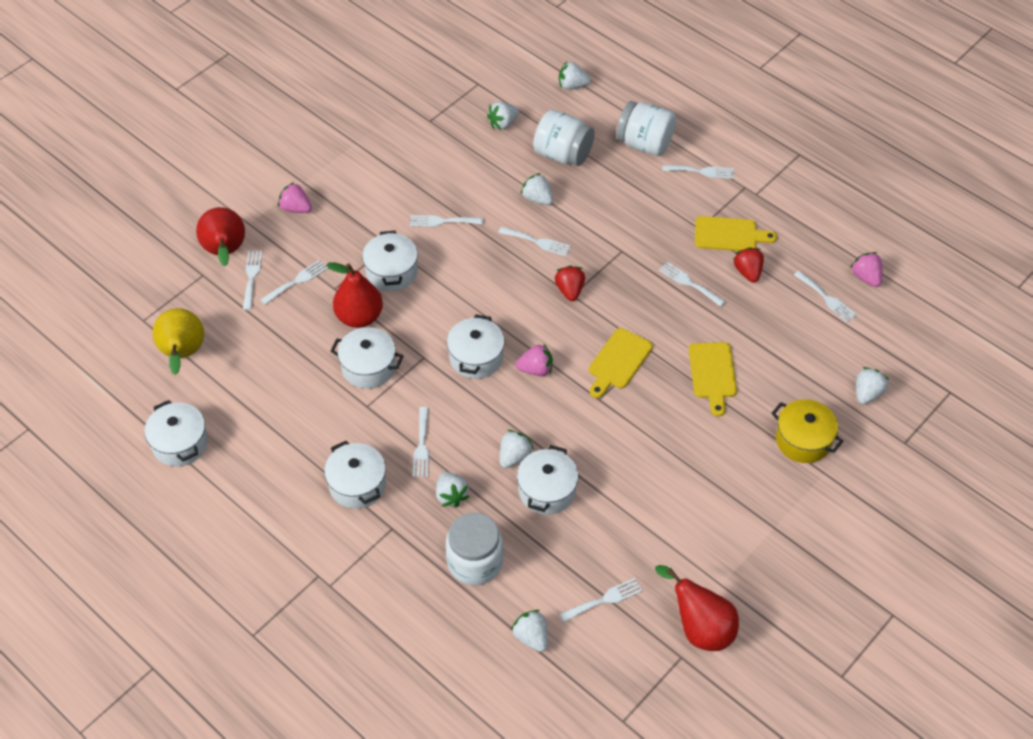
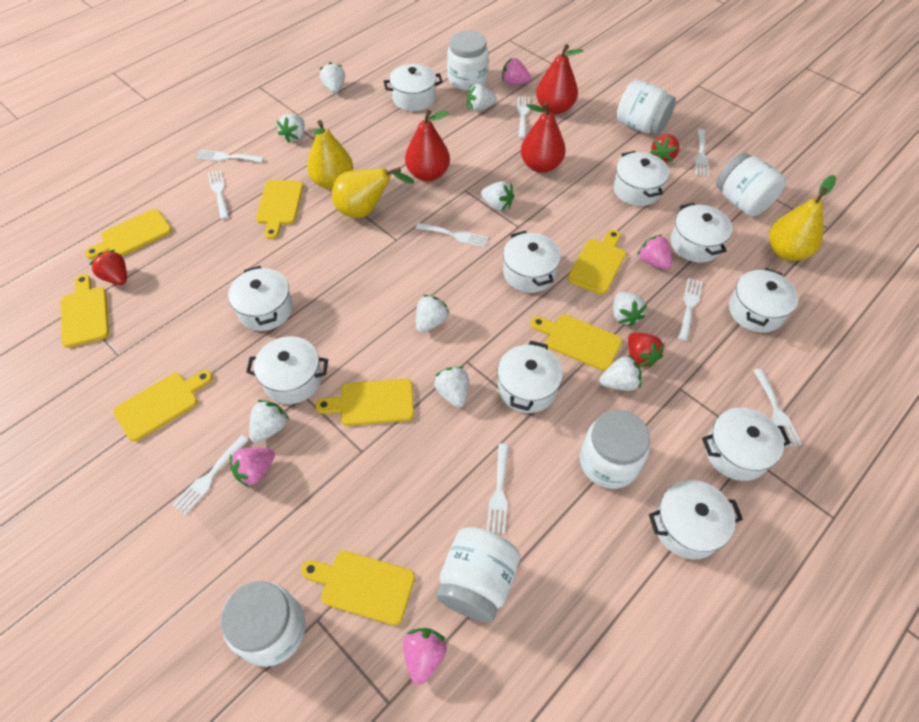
pink strawberry: [278,182,312,213] [516,343,553,376] [850,252,882,287] = 3 -> [230,448,275,488] [403,628,447,685] [502,58,531,85] [637,234,673,270] = 4
red strawberry: [555,266,585,301] [733,247,764,283] = 2 -> [89,250,127,285] [628,332,665,368] [650,134,680,162] = 3
white jar: [446,513,503,585] [533,110,595,166] [616,101,676,156] = 3 -> [221,581,306,667] [436,527,520,622] [447,31,489,90] [580,410,650,489] [616,80,676,135] [716,152,786,217] = 6
white pot: [144,400,208,466] [324,441,386,509] [330,327,403,389] [362,231,418,291] [447,314,505,379] [517,445,578,515] = 6 -> [228,266,293,331] [246,336,328,404] [383,64,443,111] [497,341,563,413] [503,231,561,293] [613,151,669,206] [649,480,743,559] [670,203,733,262] [702,407,791,481] [729,268,798,333] = 10
white strawberry: [436,472,469,508] [487,102,519,130] [500,430,534,468] [511,610,548,652] [521,173,553,205] [559,62,591,90] [856,367,889,404] = 7 -> [249,400,290,443] [277,114,305,143] [320,62,345,93] [416,295,450,333] [434,366,469,408] [467,84,497,111] [481,181,514,211] [600,355,641,391] [613,292,647,327] = 9
yellow cutting board: [589,328,653,398] [689,342,737,417] [695,216,777,251] = 3 -> [61,274,109,348] [85,209,172,259] [113,370,213,442] [256,180,303,240] [301,551,415,625] [316,379,414,426] [530,314,622,371] [568,230,626,295] = 8
yellow pear: [152,308,204,375] = 1 -> [307,120,353,190] [332,167,415,218] [769,175,836,261] = 3
yellow pot: [771,399,843,463] = 1 -> none = 0

